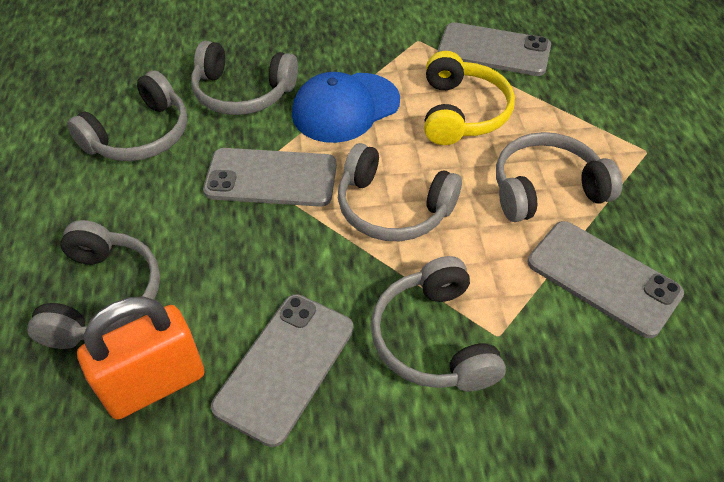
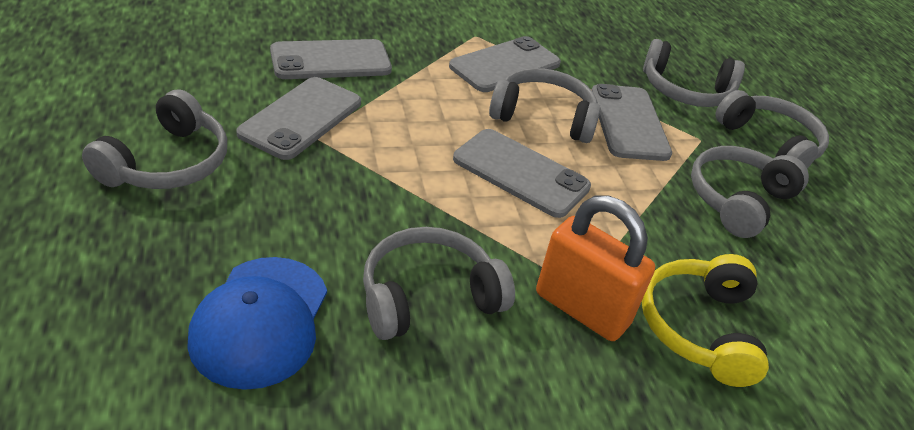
grey phone: [203,148,337,207] [211,294,353,447] [438,22,551,76] [528,221,684,338] = 4 -> [236,77,361,160] [270,39,392,79] [449,36,561,92] [453,129,591,218] [592,84,672,161] = 5

